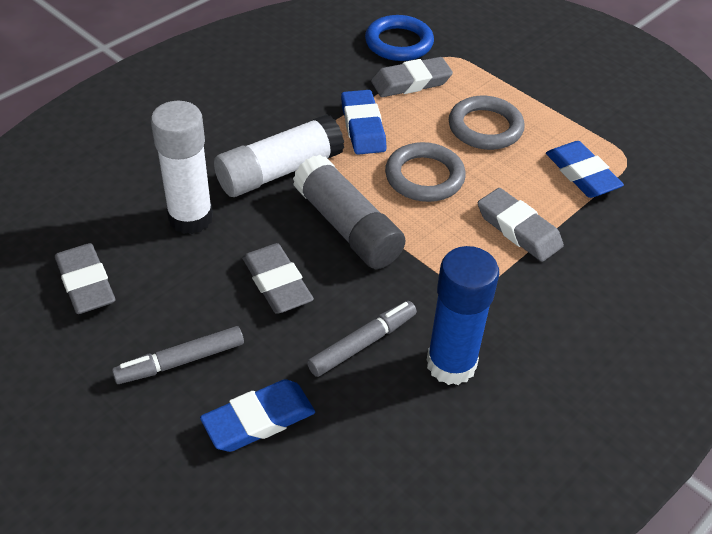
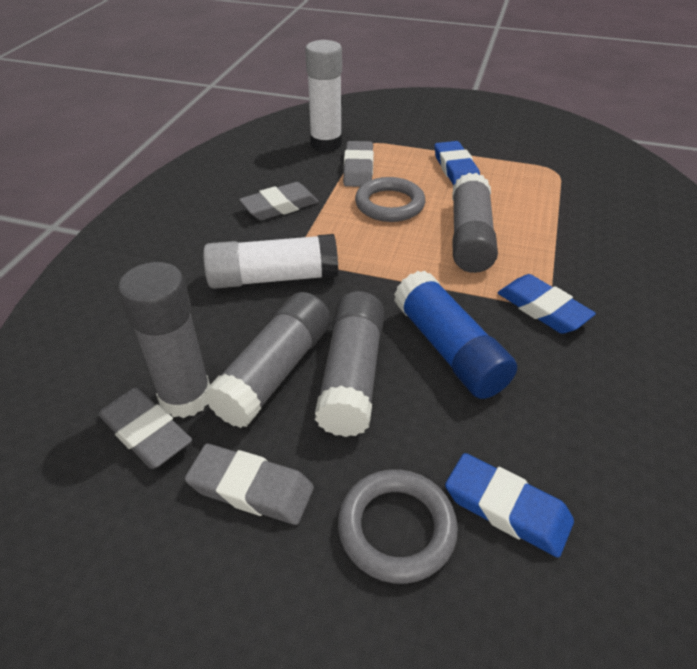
blue ring: [365,15,434,61] = 1 -> none = 0
grey glue stick: [293,155,406,269] = 1 -> [118,262,210,418] [204,292,331,428] [315,291,385,437] [452,173,498,273] = 4
grey marker: [112,326,244,384] [307,301,417,377] = 2 -> none = 0

